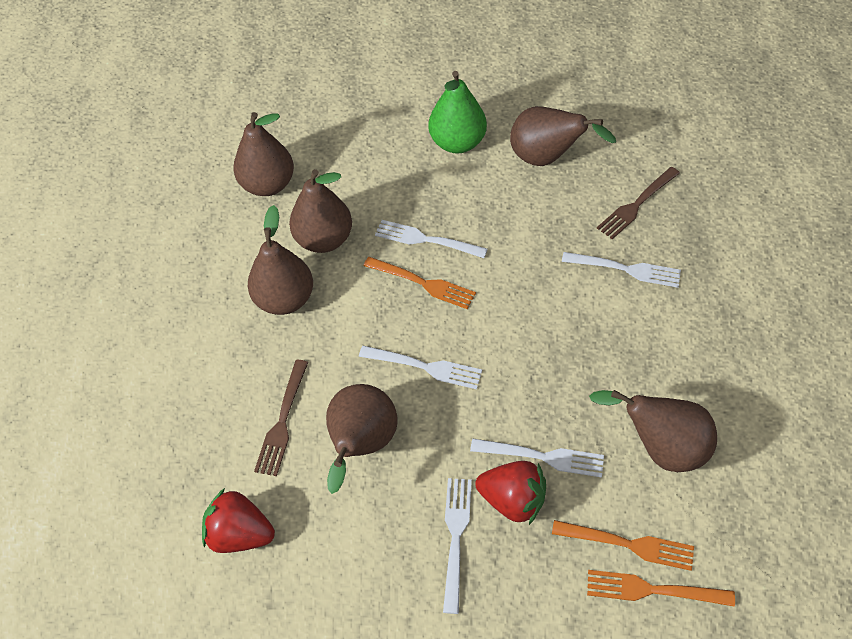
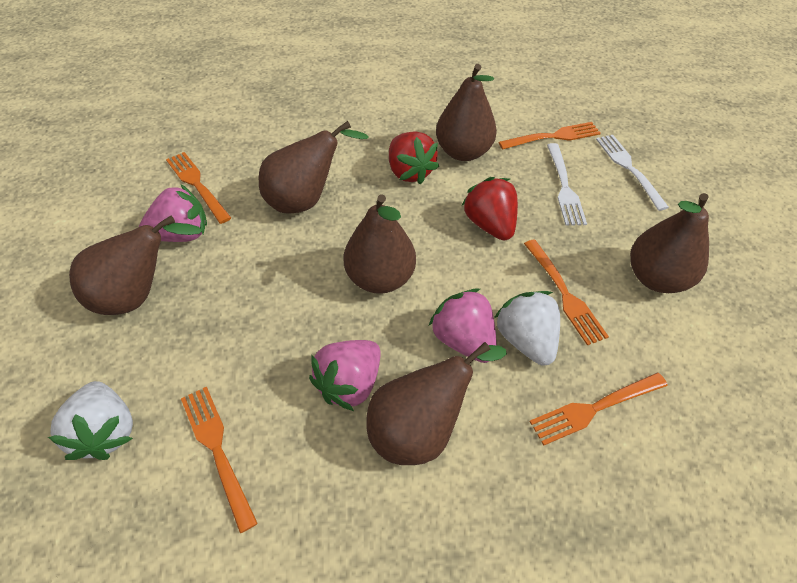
brown fork: [254,360,308,476] [597,167,680,239] = 2 -> none = 0
green pear: [428,71,487,153] = 1 -> none = 0
orange fork: [364,257,476,309] [552,520,694,571] [587,570,735,607] = 3 -> [166,152,231,224] [181,386,258,533] [499,122,601,150] [524,239,609,346] [529,372,668,446] = 5
pink strawberry: none = 0 -> [139,185,207,242] [309,340,381,411] [429,289,497,363] = 3
white fork: [359,346,482,389] [375,220,488,258] [443,478,472,614] [470,439,604,478] [562,252,681,288] = 5 -> [547,143,587,226] [596,135,669,211] = 2
white strawberry: none = 0 -> [48,381,133,460] [494,291,560,366] = 2

